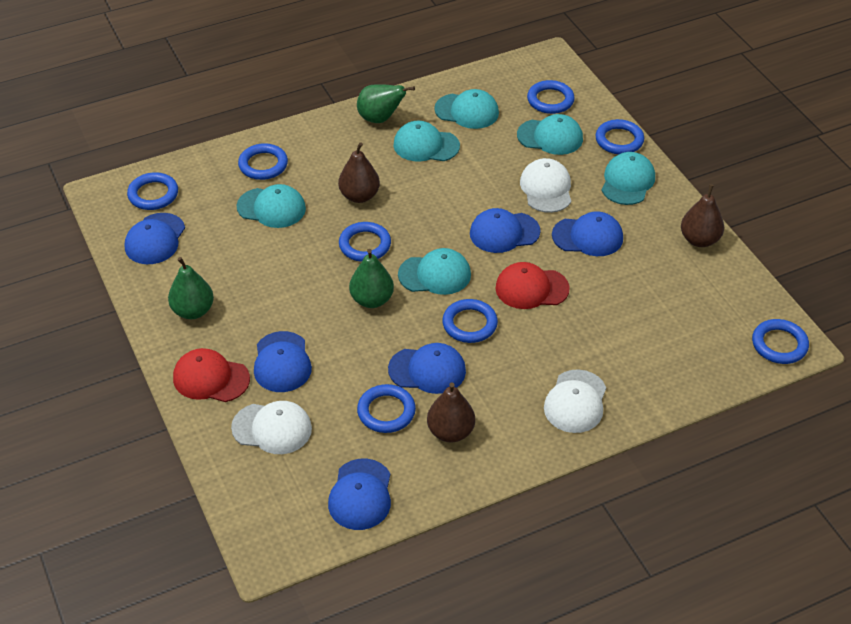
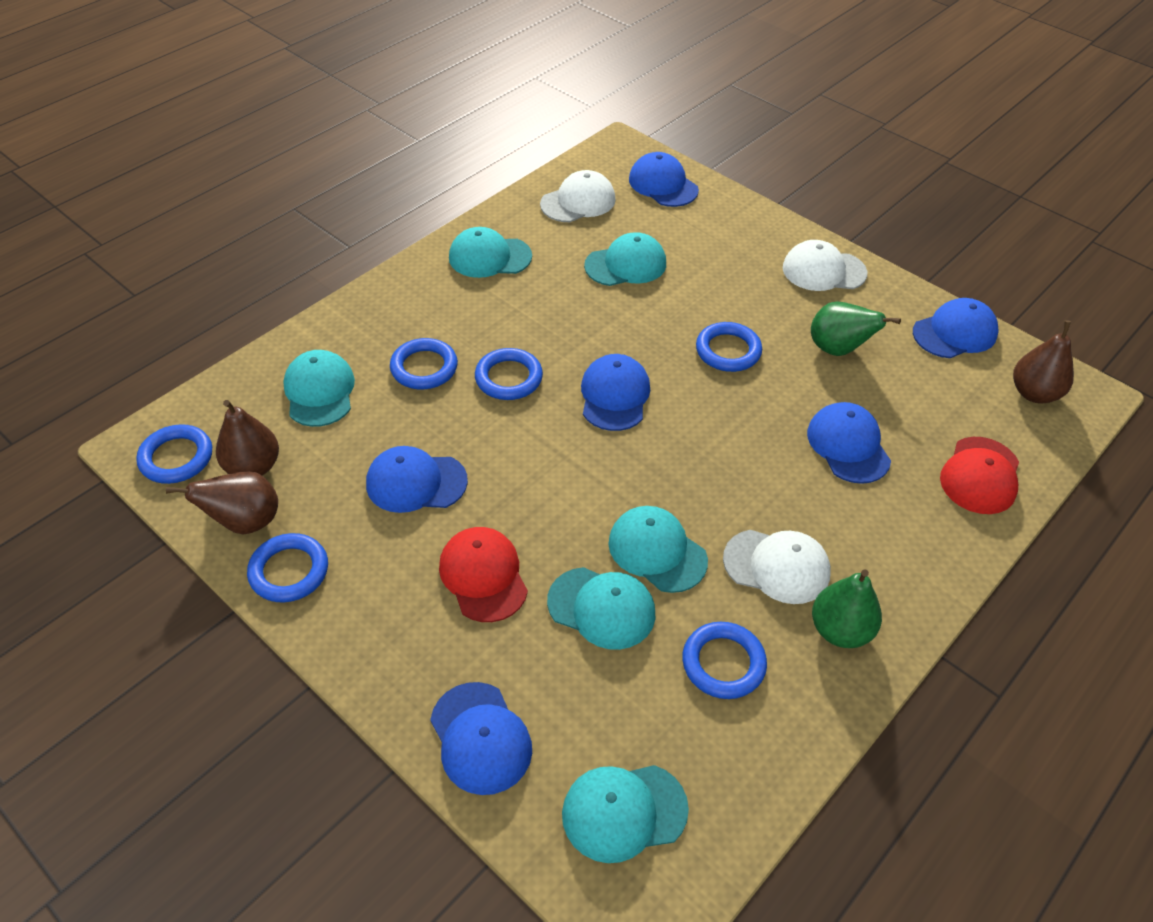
blue ring: [127,172,178,210] [238,143,288,180] [339,222,391,262] [357,384,416,433] [442,299,498,343] [527,80,575,114] [595,119,644,154] [752,319,809,364] = 8 -> [136,424,212,484] [247,533,328,602] [390,338,458,389] [475,348,543,400] [682,622,767,699] [696,322,762,372] = 6
green pear: [168,257,214,319] [349,249,394,308] [357,84,415,123] = 3 -> [811,301,901,356] [812,569,882,648] = 2

